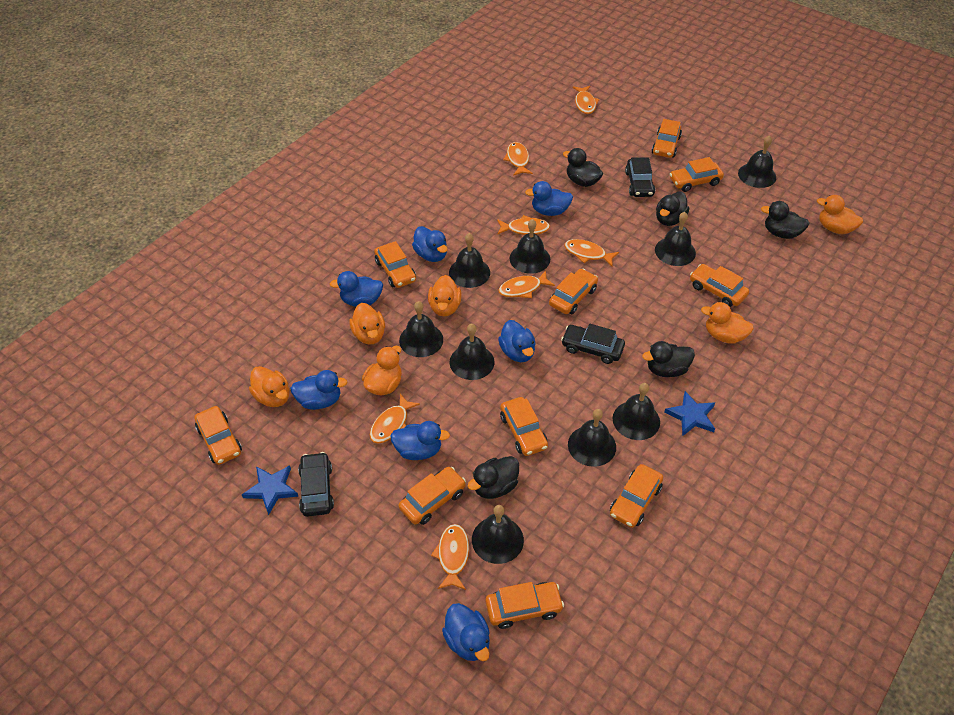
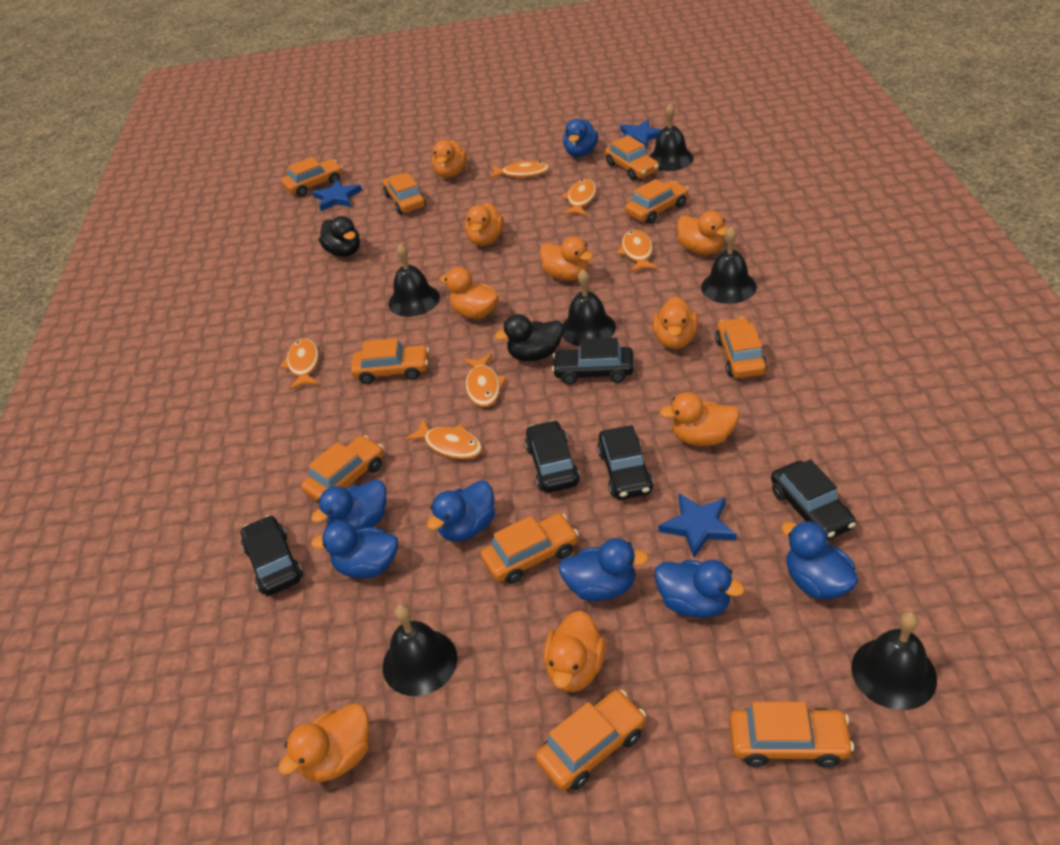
black bell: [399,301,443,357] [449,233,490,288] [450,324,494,380] [472,505,524,564] [509,219,550,274] [568,409,616,467] [613,383,660,440] [655,212,696,266] [738,135,776,188] = 9 -> [383,604,457,696] [388,243,440,317] [562,269,616,346] [649,104,694,171] [701,227,757,304] [851,611,937,710] = 6
black car: [298,452,334,517] [561,324,625,364] [625,157,655,197] = 3 -> [241,515,303,596] [525,420,580,493] [552,338,634,385] [597,425,654,500] [771,459,856,540] = 5
black duck: [468,456,519,499] [563,148,603,187] [642,341,695,377] [656,192,690,226] [761,201,810,239] = 5 -> [319,216,360,257] [495,314,563,361] = 2
blue star: [242,465,299,515] [664,391,715,436] = 2 -> [312,180,362,211] [619,120,662,149] [658,494,737,557] = 3
orange duck: [249,366,289,407] [350,303,385,345] [362,346,402,395] [428,275,462,316] [701,302,754,344] [817,195,863,234] = 6 -> [278,703,369,782] [432,140,467,178] [440,267,499,319] [465,202,504,246] [540,236,593,281] [543,610,606,692] [653,296,698,349] [660,392,739,446] [677,211,728,255] = 9
orange fish: [370,394,420,443] [431,524,469,590] [497,215,550,235] [498,271,555,298] [503,142,533,176] [564,239,619,266] [573,86,600,114] = 7 -> [280,338,319,390] [404,419,483,459] [463,354,507,407] [489,160,550,179] [561,179,597,216] [617,230,658,272] = 6

